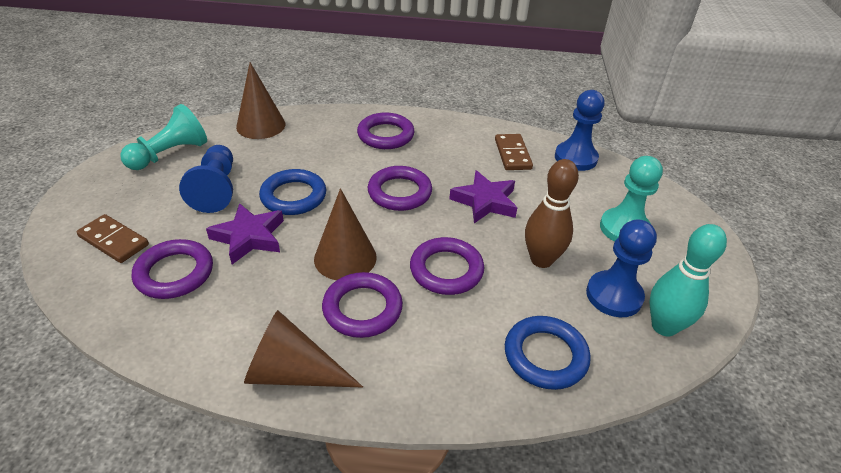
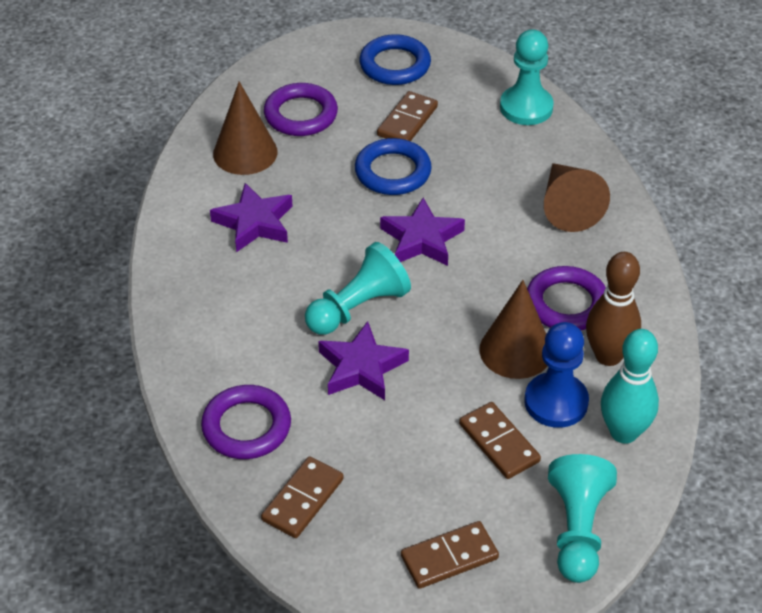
blue pawn: [179,145,233,213] [555,90,604,171] [586,219,657,317] = 3 -> [524,322,589,428] = 1
brown domino: [76,214,149,263] [495,134,533,170] = 2 -> [261,456,344,538] [377,91,438,141] [401,521,499,589] [459,402,541,479] = 4
purple ring: [132,239,213,299] [322,272,403,338] [357,113,415,149] [368,166,432,211] [410,237,484,295] = 5 -> [201,385,291,459] [264,83,338,136] [527,266,606,330] = 3
purple star: [206,203,284,264] [449,170,517,223] = 2 -> [210,183,293,252] [318,321,409,400] [380,198,465,266] = 3
turquoise pawn: [120,104,207,170] [600,156,663,241] = 2 -> [305,242,411,335] [500,29,554,125] [548,454,617,583] = 3

